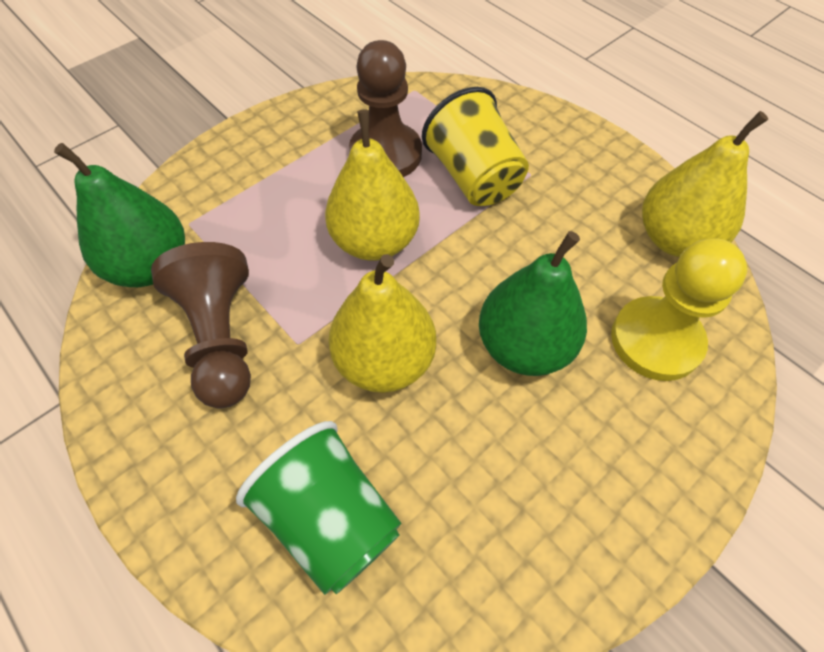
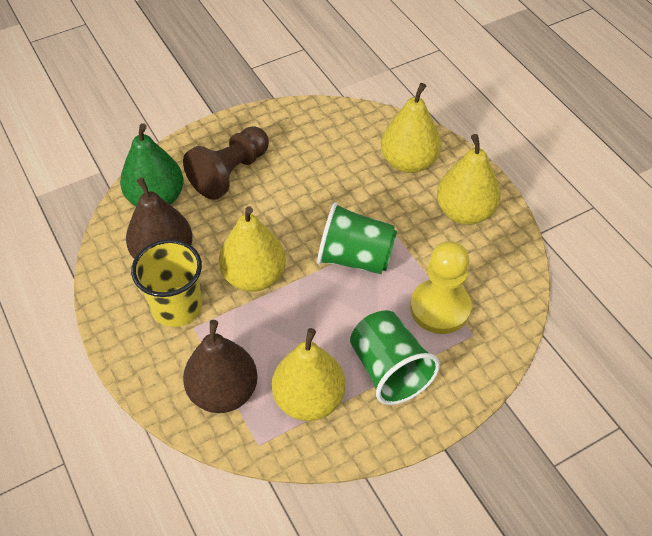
brown pawn: [151,242,251,408] [349,40,422,177] = 2 -> [183,126,269,200] = 1
brown pear: none = 0 -> [126,177,193,259] [183,320,258,413] = 2
green cup: [236,421,401,595] = 1 -> [317,202,397,274] [350,310,440,405] = 2
green pear: [54,143,185,287] [479,231,587,376] = 2 -> [120,123,184,207] = 1
yellow pear: [325,110,420,261] [328,254,436,393] [642,111,768,257] = 3 -> [219,206,286,292] [272,328,346,421] [381,83,441,173] [437,134,501,225] = 4

